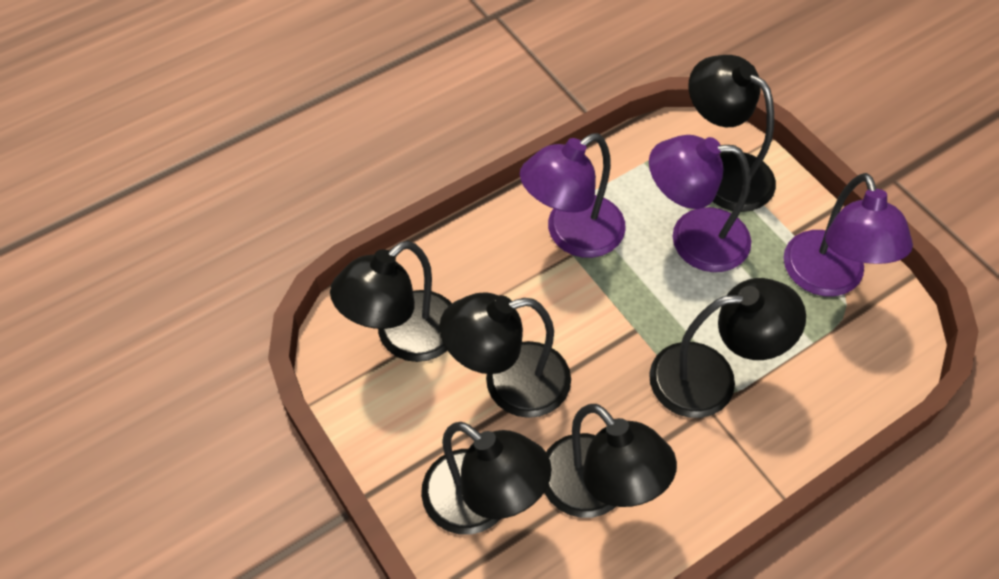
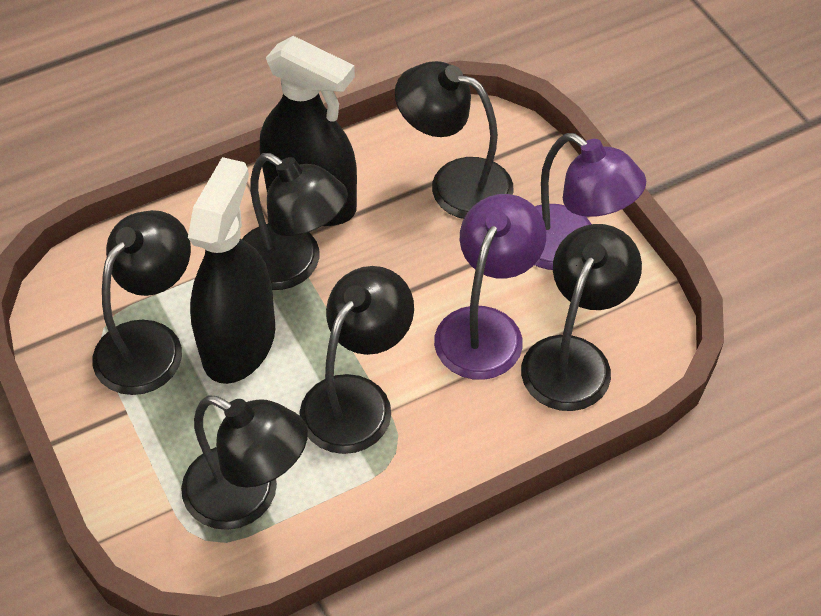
black spray bottle: none = 0 -> [188,157,275,384] [260,36,357,226] = 2
purple lamp: [520,133,626,258] [649,135,751,272] [784,173,913,296] = 3 -> [434,194,546,380] [534,133,646,270] = 2

